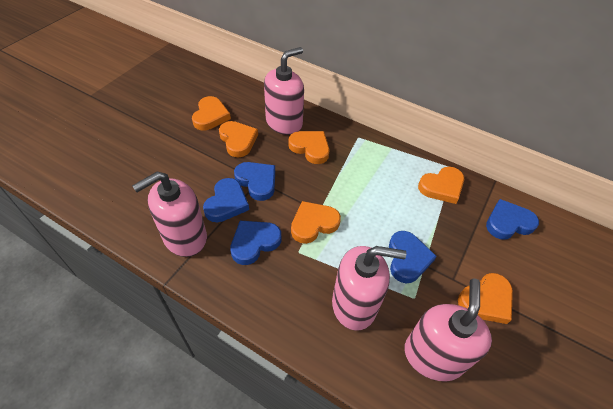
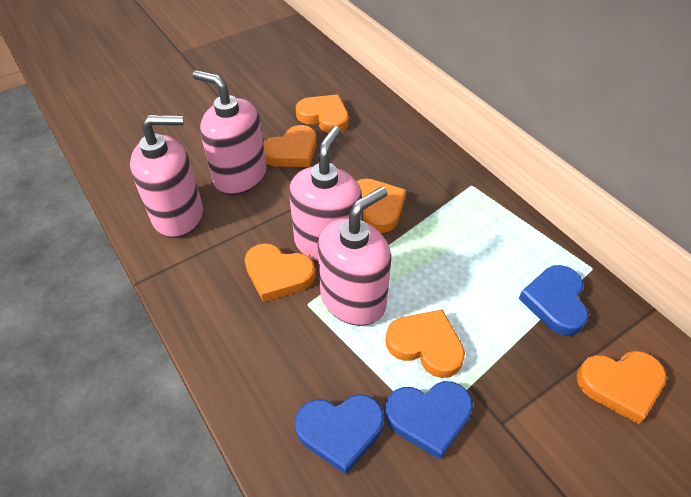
blue heart: [203,178,249,222] [230,221,281,265] [234,162,275,201] [389,231,437,283] [486,199,539,239] = 5 -> [295,394,384,475] [385,381,473,460] [519,265,588,336] = 3

